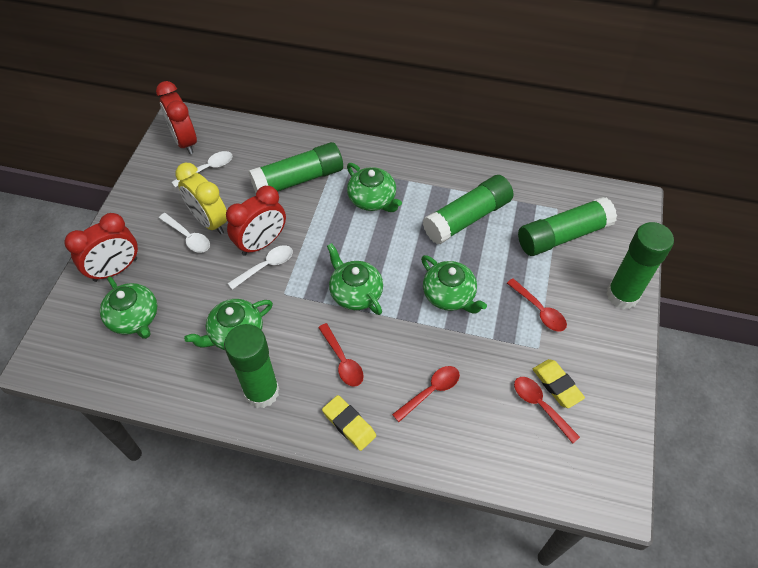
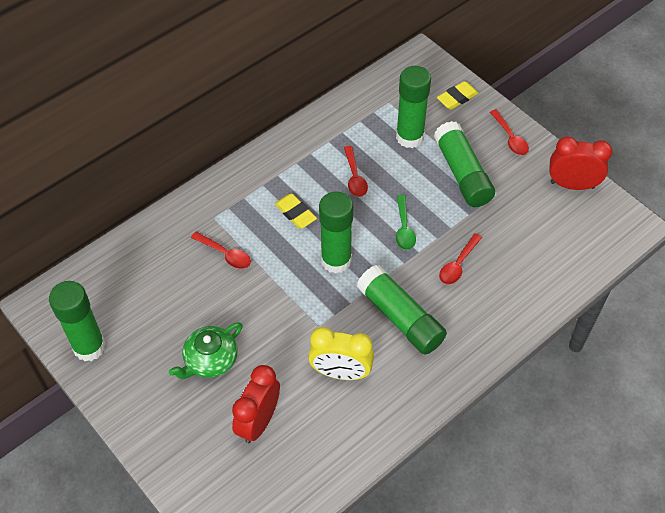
green spoon: none = 0 -> [396,194,416,250] = 1
green teapot: [100,276,157,339] [184,299,273,350] [327,243,383,315] [347,163,402,212] [421,255,487,314] = 5 -> [169,322,243,379] = 1
red clock: [65,213,138,282] [156,81,197,154] [226,186,286,256] = 3 -> [232,365,280,443] [549,136,612,190] = 2
white spoon: [159,213,210,253] [172,151,233,187] [228,245,293,290] = 3 -> none = 0

